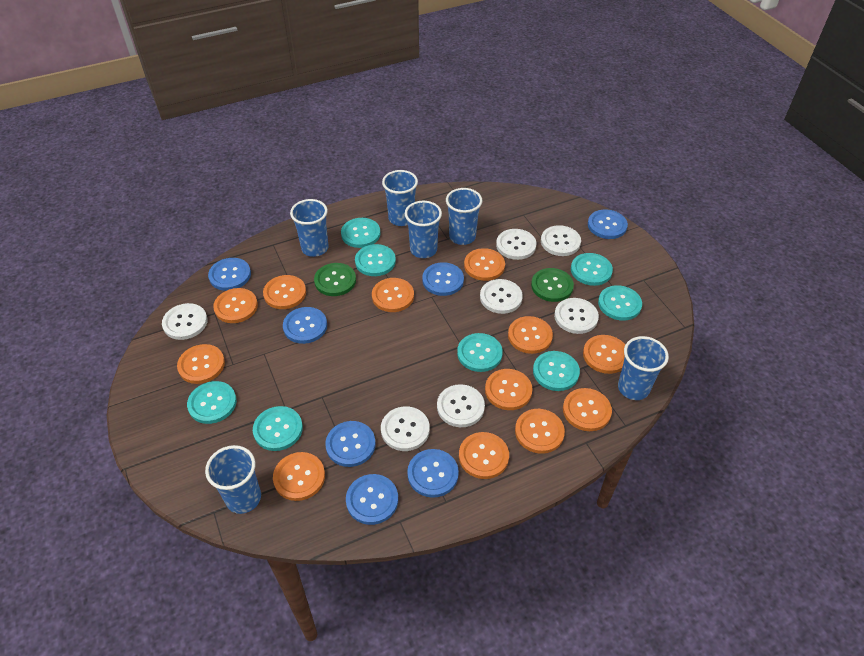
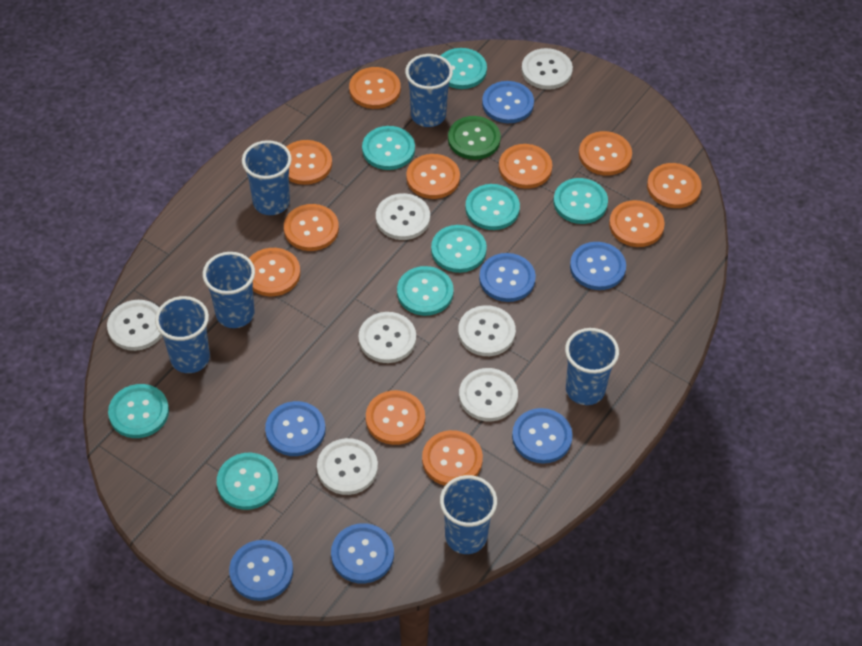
green button: [314,263,356,296] [531,268,574,302] = 2 -> [448,116,501,160] = 1
orange button: [177,344,225,384] [213,288,258,323] [263,275,306,309] [273,452,325,501] [372,278,414,312] [459,432,509,479] [464,248,505,281] [485,369,533,410] [508,316,553,354] [515,409,565,454] [563,388,612,431] [583,335,625,374] = 12 -> [249,248,300,296] [284,204,339,251] [286,140,332,185] [349,67,401,109] [366,390,425,445] [406,154,460,199] [422,430,483,485] [499,144,552,189] [579,131,632,175] [609,200,665,247] [647,163,702,208] = 11

